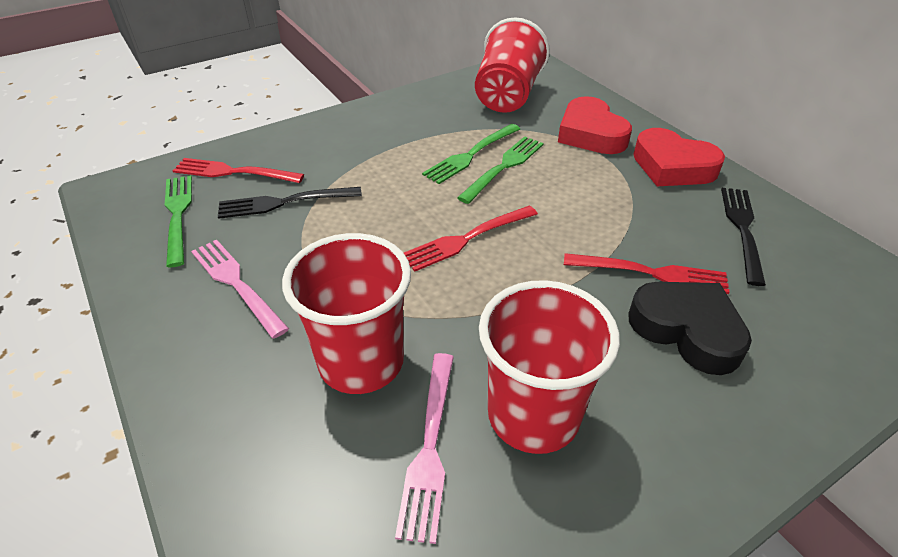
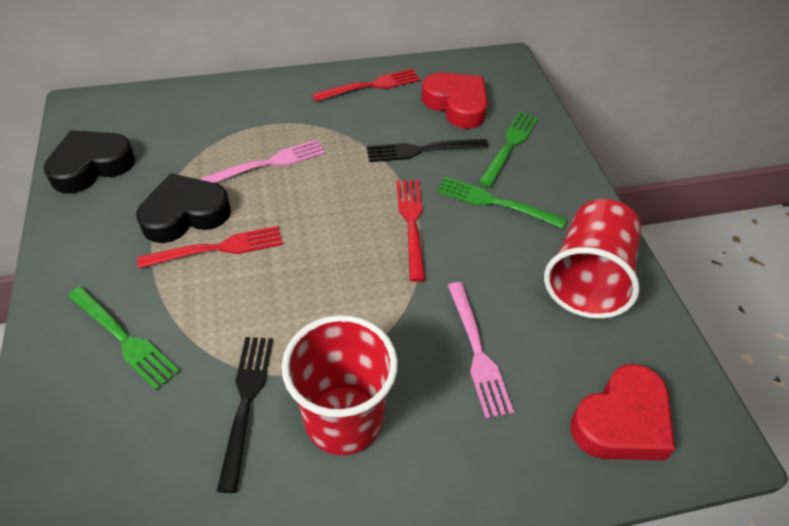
black heart: [628,282,752,375] = 1 -> [44,130,135,193] [136,173,231,243] = 2
red cup: [282,233,411,394] [475,17,550,113] [479,280,620,454] = 3 -> [282,315,398,455] [544,199,641,319] = 2

